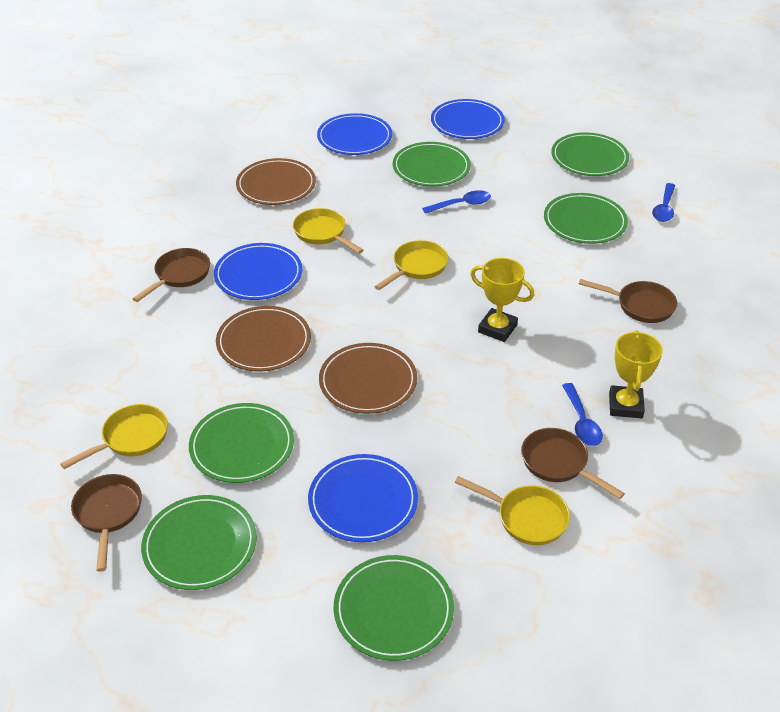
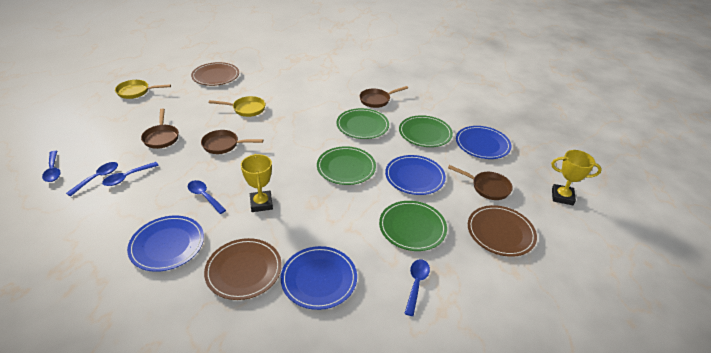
blue spoon: [422,190,491,214] [562,383,603,446] [652,183,675,222] = 3 -> [42,151,61,182] [66,162,118,197] [102,162,159,186] [188,180,226,214] [404,259,430,316] = 5
green plate: [141,495,257,590] [189,403,294,483] [334,555,454,661] [393,142,471,187] [544,193,628,244] [551,132,629,176] = 6 -> [317,146,376,185] [337,108,389,139] [379,201,447,251] [399,115,453,147] = 4
yellow pan: [60,404,168,469] [293,208,364,254] [374,240,448,290] [455,476,570,545] = 4 -> [115,80,171,99] [209,96,266,117] = 2

